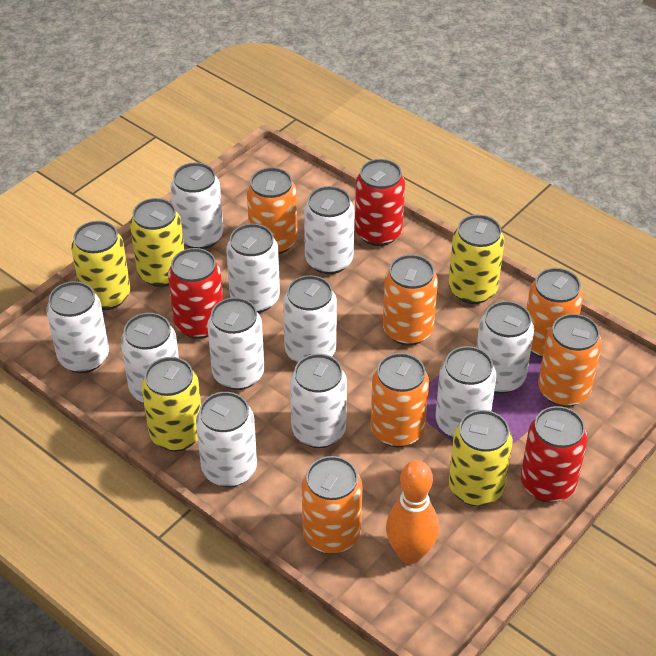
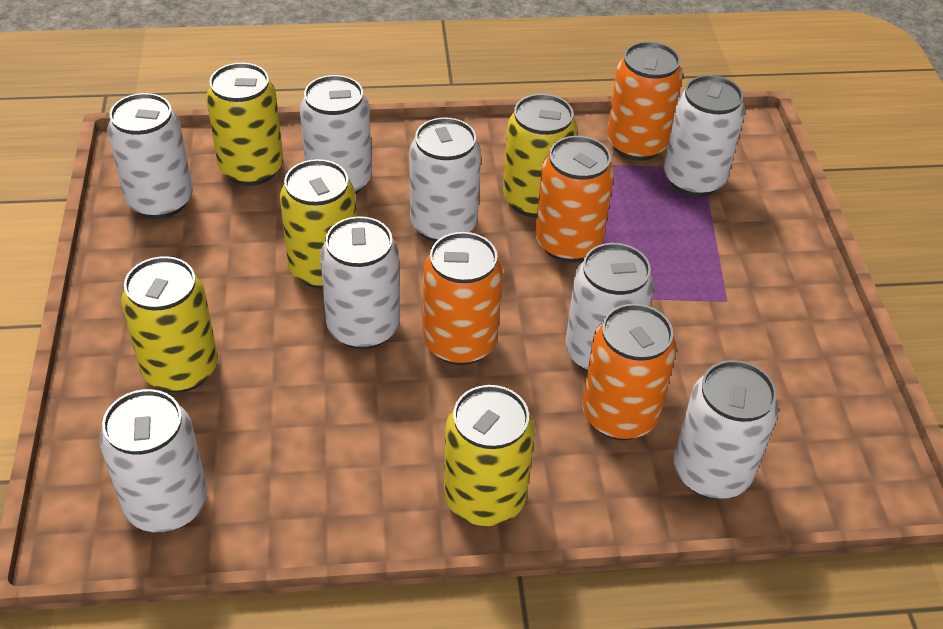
orange bowling pin: [386,460,439,564] = 1 -> none = 0
orange can: [247,167,298,255] [302,456,362,554] [371,353,429,447] [383,254,438,345] [526,268,583,358] [538,314,602,407] = 6 -> [423,232,503,365] [535,136,614,262] [583,304,677,440] [607,41,683,161] = 4
red can: [168,248,223,339] [355,159,405,246] [521,406,588,503] = 3 -> none = 0
white can: [46,281,109,373] [121,313,179,403] [170,162,224,249] [196,392,257,487] [207,297,264,390] [226,224,280,313] [283,275,337,363] [290,354,347,448] [304,186,355,274] [436,346,496,438] [477,301,534,394] = 11 -> [99,389,207,533] [107,93,193,219] [300,75,372,194] [320,216,400,349] [410,117,481,242] [565,243,654,372] [664,75,745,197] [674,360,778,499] = 8

